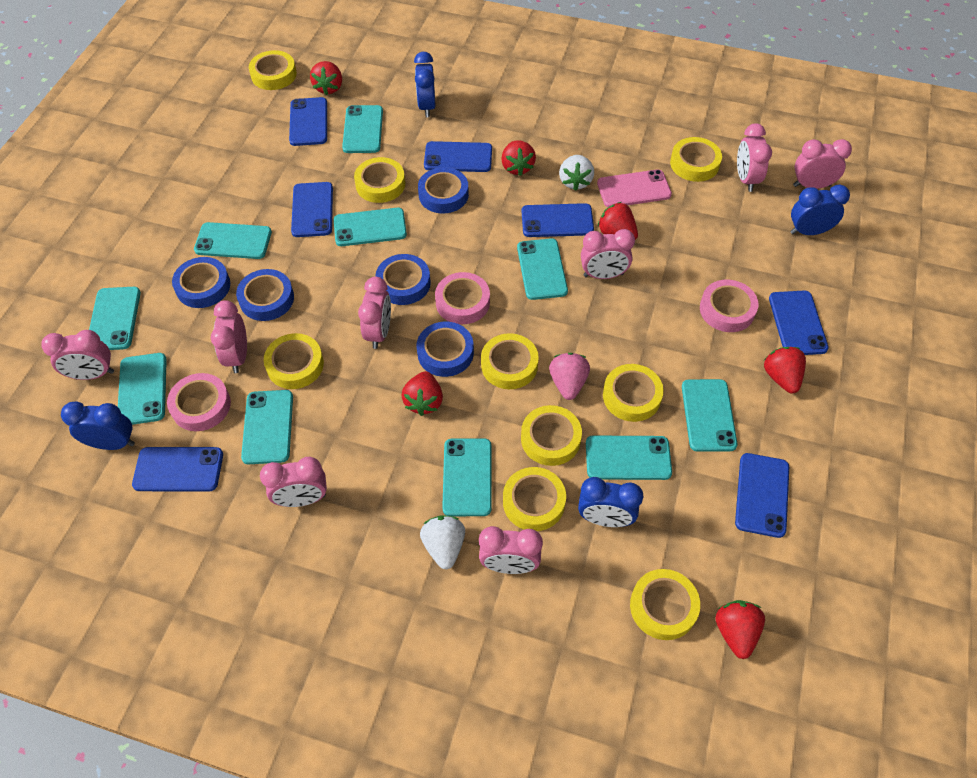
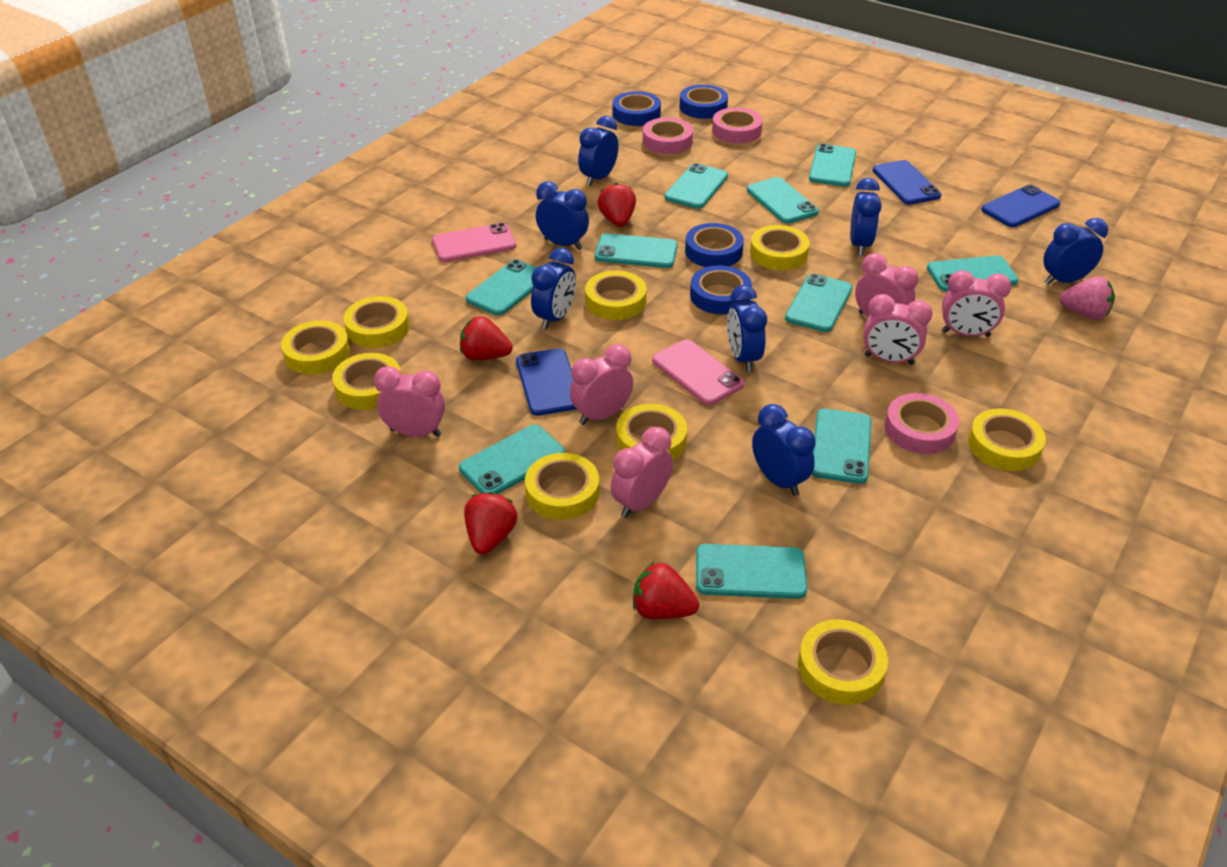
blue clock: [61,401,135,450] [414,52,436,117] [578,477,643,527] [790,185,850,235] = 4 -> [531,248,576,330] [536,181,589,250] [578,116,619,186] [727,285,767,372] [752,404,816,496] [850,178,881,256] [1043,218,1108,285] = 7
blue phone: [132,447,223,492] [289,97,327,146] [291,182,333,237] [424,141,492,172] [522,203,594,237] [735,453,789,538] [769,291,829,355] = 7 -> [516,348,577,416] [873,160,942,205] [981,185,1060,227] = 3
blue tape: [172,257,230,308] [236,269,294,321] [376,254,431,305] [416,322,474,377] [418,167,469,213] = 5 -> [612,91,661,126] [680,85,728,119] [685,223,744,267] [690,265,752,314] = 4
pink clock: [41,330,114,380] [211,300,247,373] [260,457,327,507] [358,277,391,349] [479,526,543,574] [581,229,635,279] [737,123,772,192] [793,139,852,189] = 8 -> [374,366,445,437] [570,345,633,425] [611,427,673,518] [855,253,918,317] [863,294,933,365] [942,270,1011,337] = 6
pink phone: [597,170,672,207] = 1 -> [432,223,517,262] [652,339,744,405] = 2
red strawberry: [310,61,342,95] [401,371,443,416] [501,140,536,176] [598,202,638,240] [715,600,765,659] [764,347,806,394] = 6 -> [460,316,513,361] [464,492,517,554] [598,183,636,227] [633,562,699,619] = 4
white strawberry: [420,515,465,569] [559,155,594,191] = 2 -> none = 0

